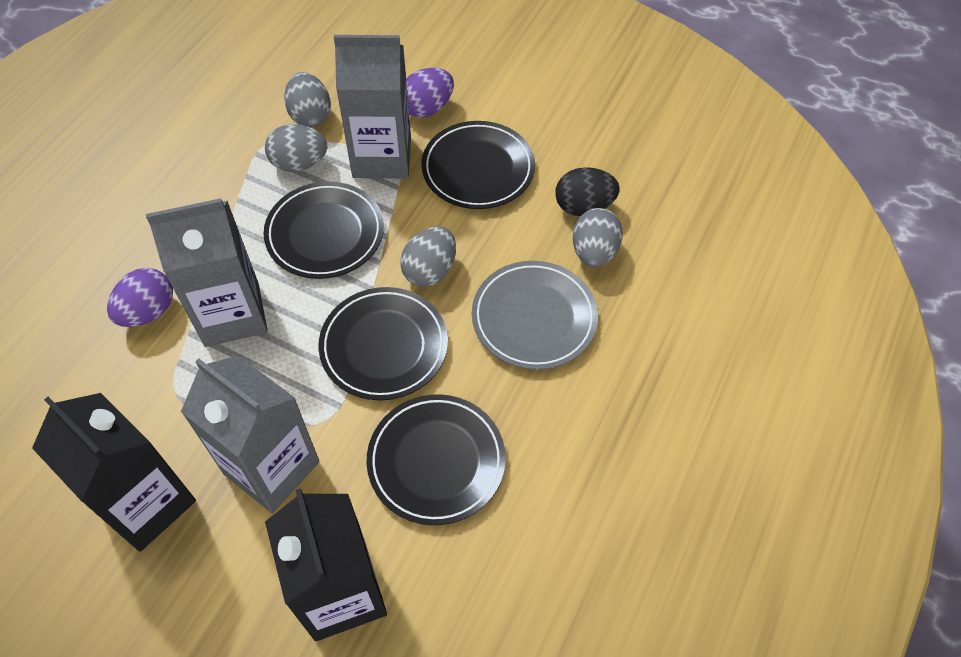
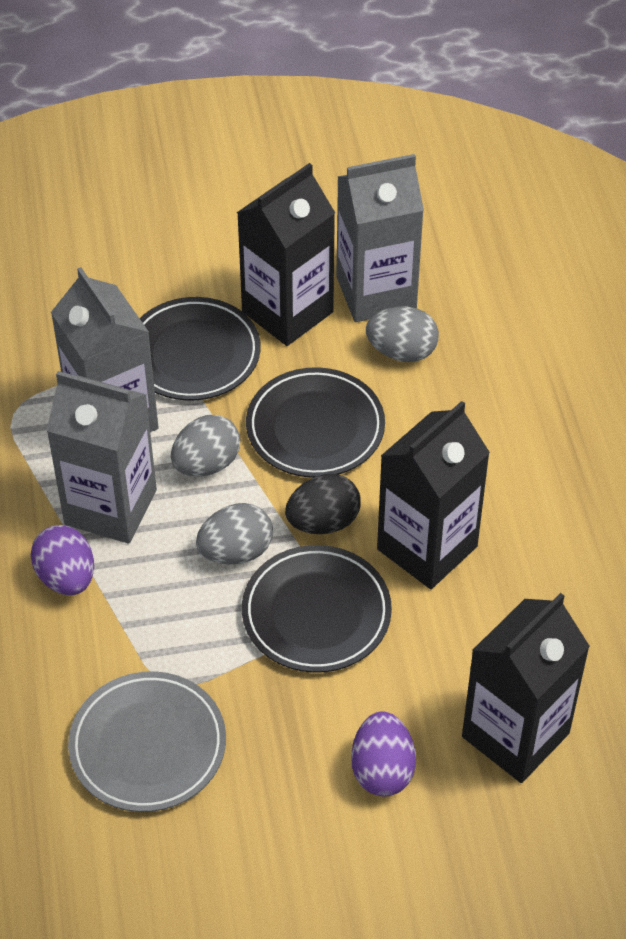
black carton: [32,393,196,552] [265,488,387,641] = 2 -> [237,163,335,346] [377,401,490,589] [462,593,590,783] = 3
black plate: [264,181,384,279] [319,287,448,400] [367,394,506,525] [421,121,535,209] = 4 -> [140,297,261,401] [242,545,392,673] [246,367,385,478] = 3
grey egg: [265,124,327,172] [284,72,331,127] [400,227,456,287] [573,208,623,267] = 4 -> [171,415,240,476] [196,503,273,565] [366,306,439,362] = 3

